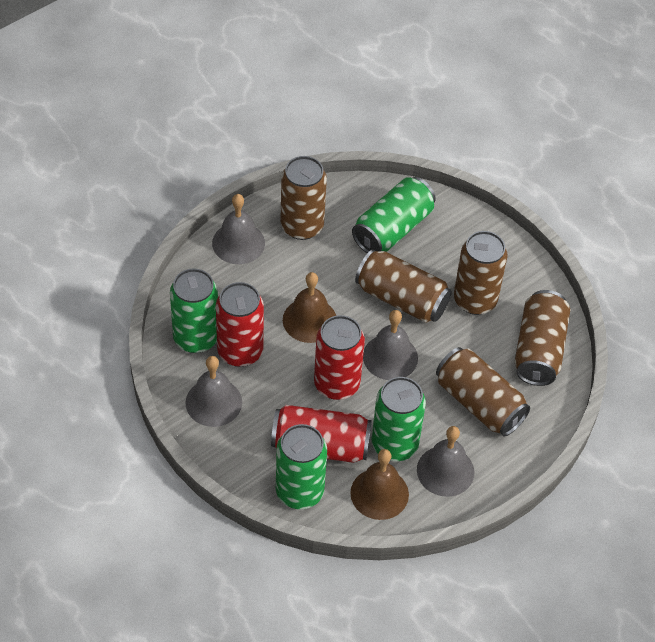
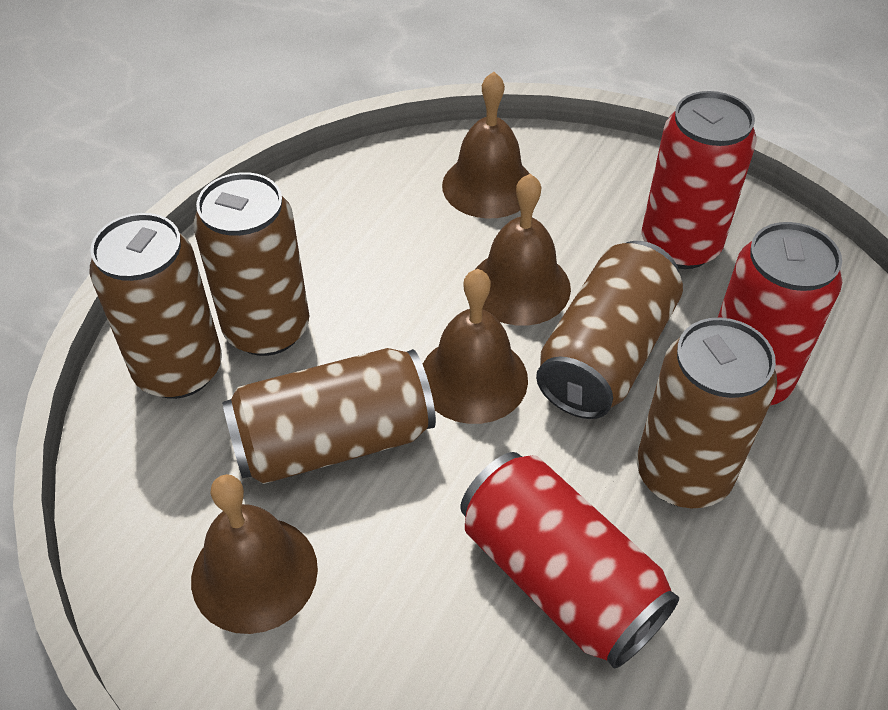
brown bell: [283,272,336,343] [350,449,409,520] = 2 -> [191,474,318,634] [423,269,528,424] [442,72,530,219] [476,174,571,326] = 4
green can: [170,268,218,353] [276,424,327,509] [352,177,436,253] [372,377,426,461] = 4 -> none = 0
grey bell: [185,356,242,427] [212,194,265,264] [363,310,418,380] [417,426,474,497] = 4 -> none = 0

